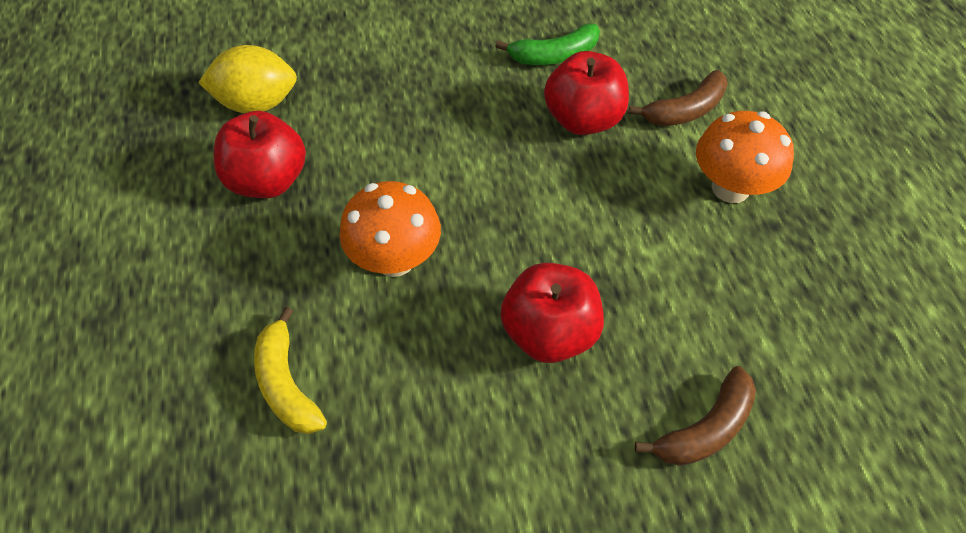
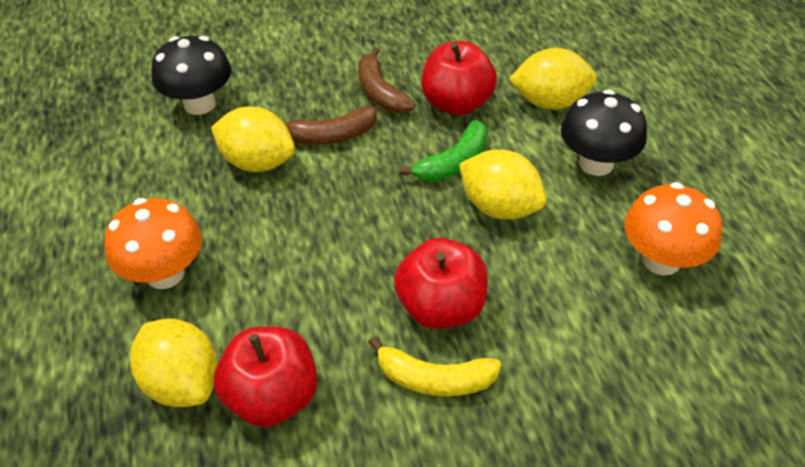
black mushroom: none = 0 -> [152,36,231,115] [561,89,647,176] = 2
yellow lemon: [198,45,297,113] = 1 -> [130,319,218,407] [211,107,295,172] [459,149,547,220] [508,48,597,109] = 4

